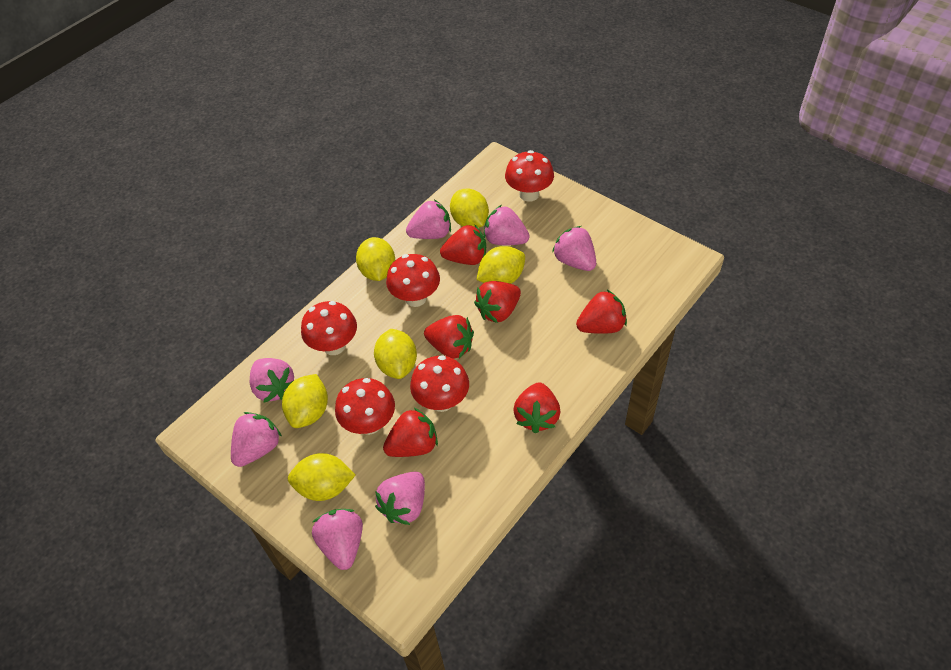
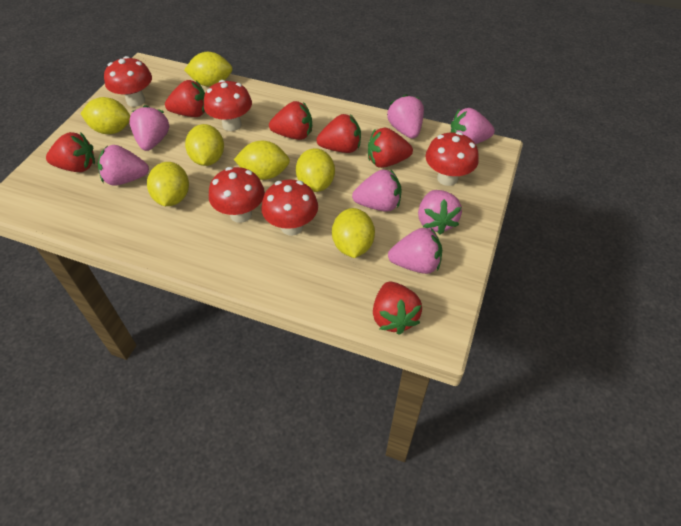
yellow lemon: [282,374,328,428] [288,453,355,501] [356,237,395,281] [374,329,417,379] [450,189,489,228] [476,246,525,284] = 6 -> [80,97,130,134] [147,162,189,206] [184,52,232,87] [185,124,224,166] [234,141,290,180] [296,148,335,192] [332,208,375,258] = 7

